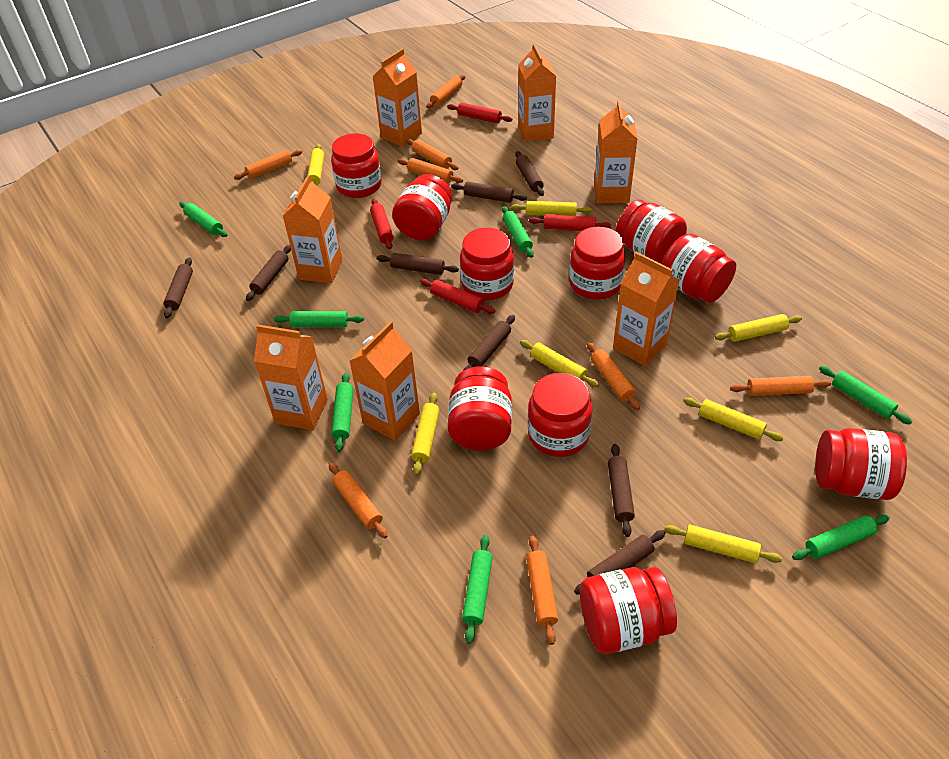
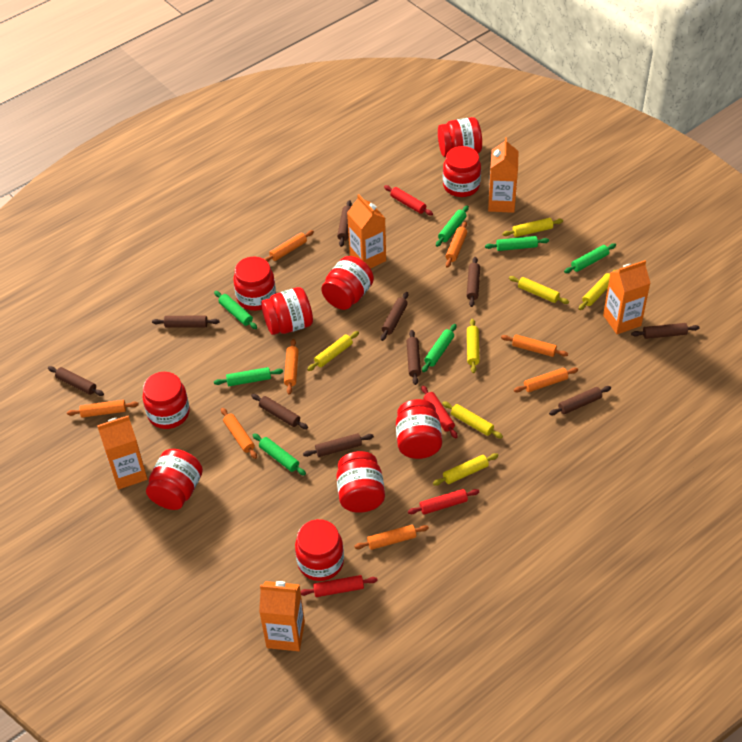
brown rolling pin: [164,257,193,318] [246,245,291,301] [376,253,459,275] [451,181,527,203] [463,315,515,371] [515,151,544,196] [574,530,666,594] [608,444,635,537] = 8 -> [48,366,104,396] [152,316,219,328] [251,394,308,429] [303,433,374,457] [337,200,352,247] [381,292,409,341] [407,330,421,385] [467,257,480,307] [549,386,611,415] [631,323,700,339] = 10
orange carton: [254,324,328,430] [283,175,343,283] [349,321,420,441] [372,48,422,147] [518,43,556,142] [594,100,638,203] [613,252,679,366] = 7 -> [97,415,148,489] [259,581,305,651] [347,194,386,269] [488,137,518,213] [603,260,650,334] = 5

